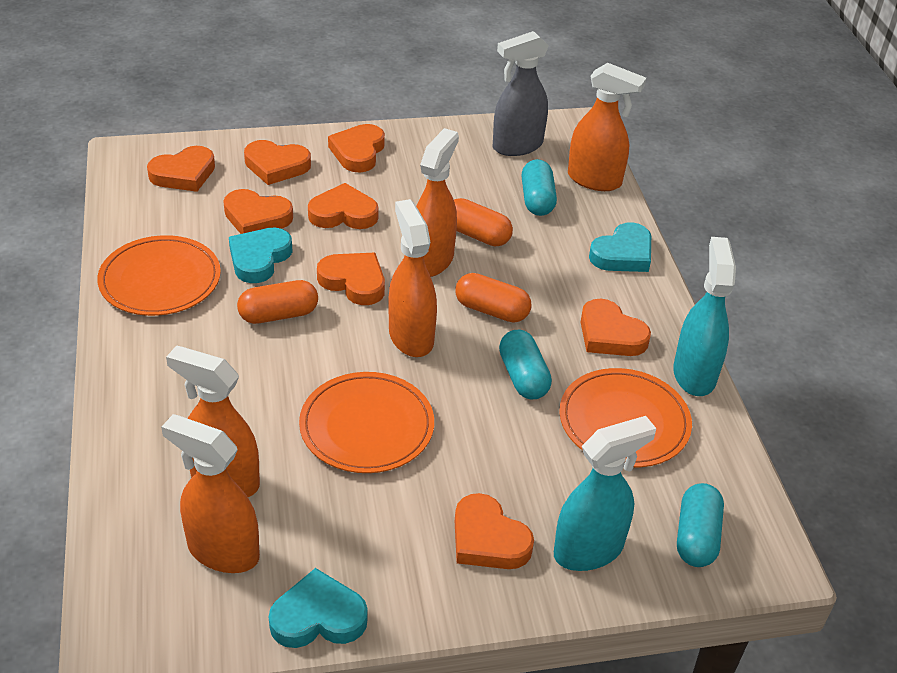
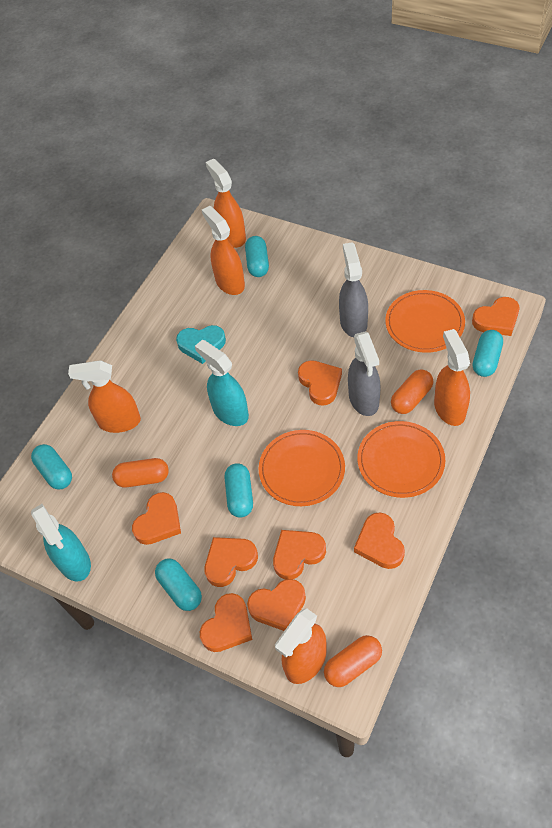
grey spray bottle: [493,31,549,156] = 1 -> [339,242,368,337] [348,331,381,416] = 2
turquoise capsule: [499,330,552,399] [522,159,557,216] [677,483,724,567] = 3 -> [31,444,72,489] [155,559,202,611] [224,463,253,517] [245,236,269,277] [473,330,503,377] = 5
turquoise heart: [229,228,293,283] [269,568,368,648] [589,222,651,272] = 3 -> [176,325,226,364] = 1

